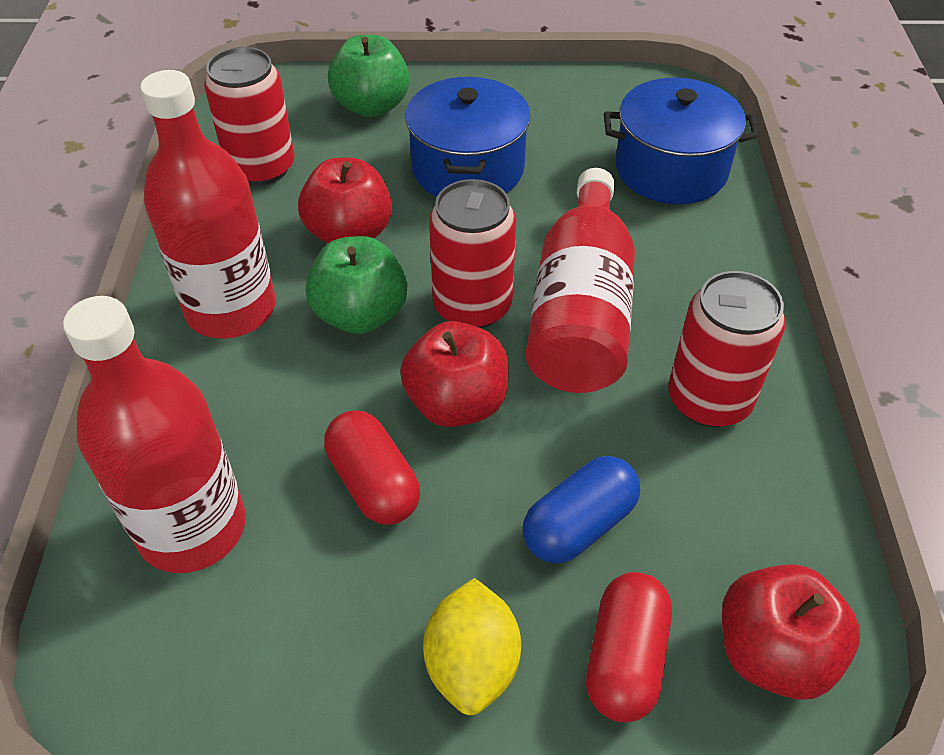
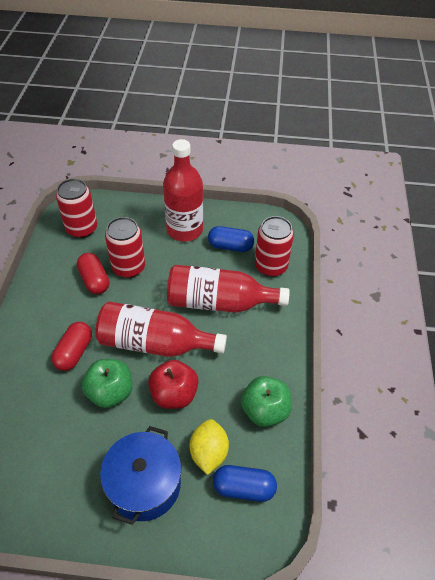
blue capsule: [523,456,640,564] = 1 -> [208,226,254,252] [213,465,277,502] = 2
blue pot: [405,77,531,197] [604,78,759,204] = 2 -> [100,426,181,525] = 1
red apple: [298,158,392,243] [400,321,509,427] [722,564,860,700] = 3 -> [148,360,198,409] = 1

